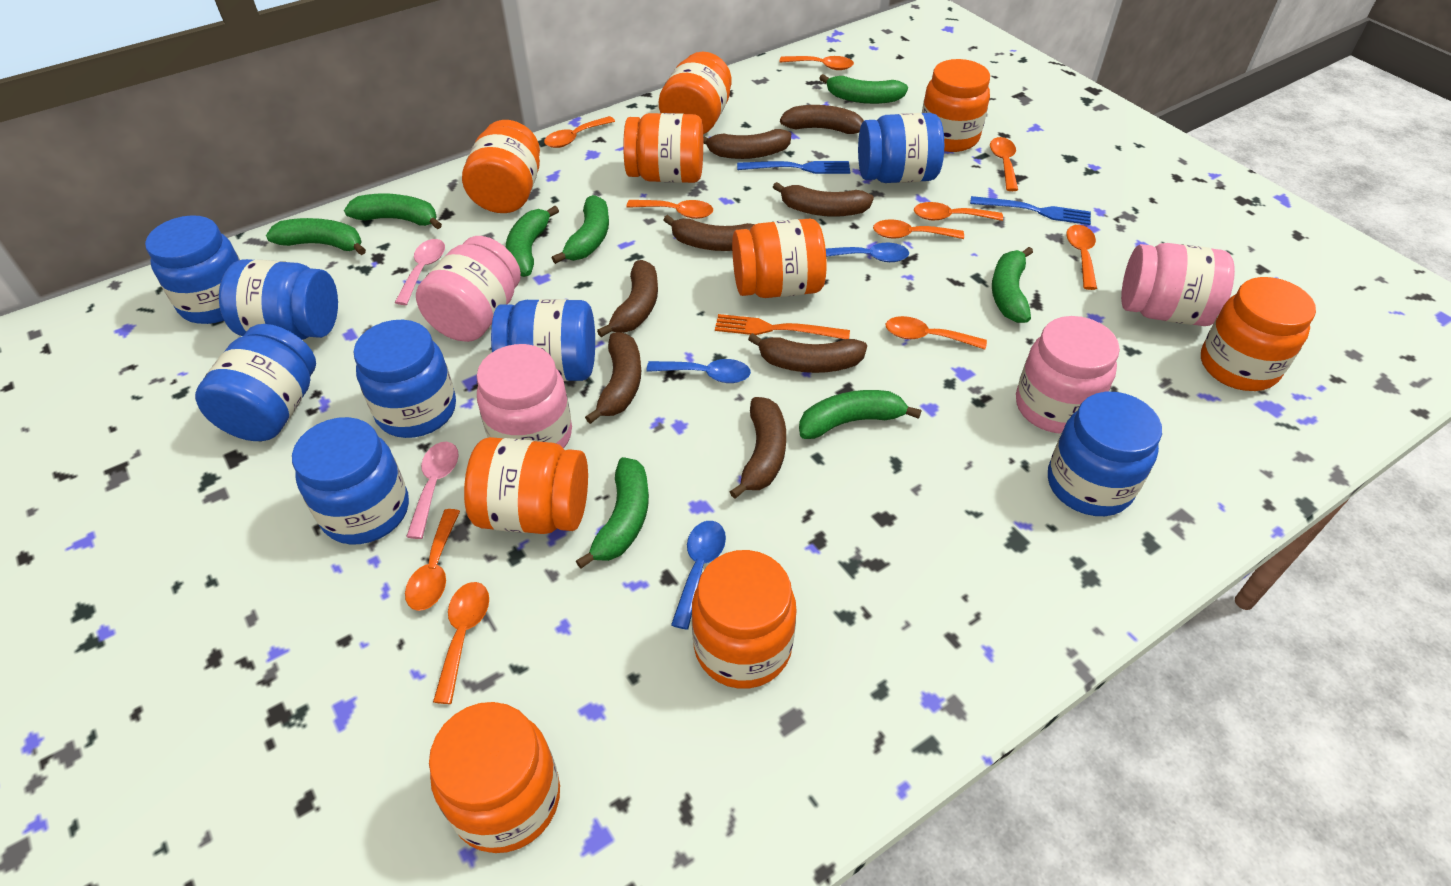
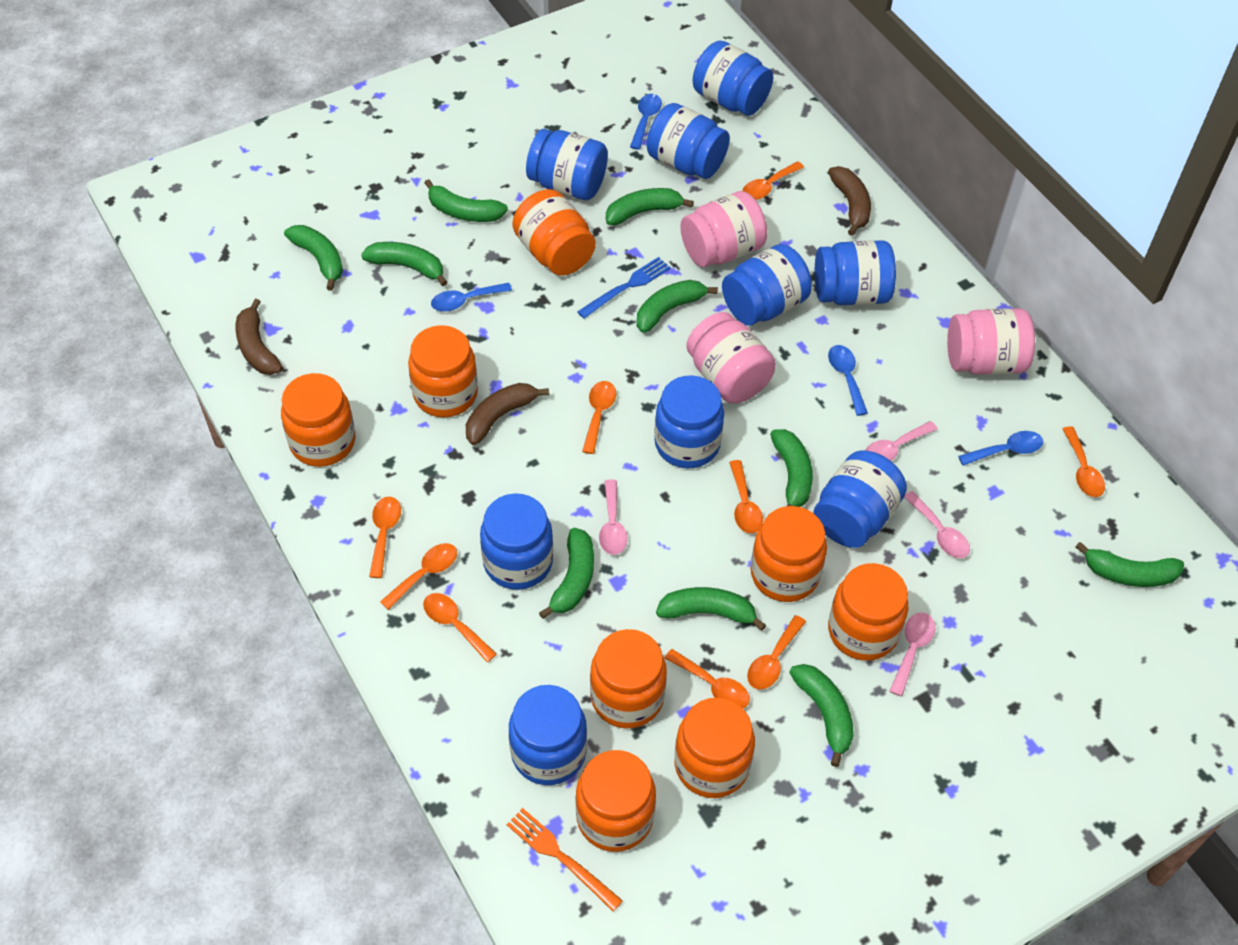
blue fork: [737,161,850,174] [970,196,1091,225] = 2 -> [577,257,671,319] = 1
blue jar: [145,215,240,324] [195,324,316,441] [219,259,338,340] [292,417,409,545] [353,320,456,438] [491,299,595,381] [858,113,944,183] [1048,392,1162,516] = 8 -> [480,493,553,590] [509,685,587,785] [526,129,608,200] [647,103,730,179] [654,375,724,468] [693,40,773,116] [722,244,812,326] [813,451,907,548] [815,240,896,305] = 9
blue spoon: [647,359,751,383] [671,521,726,630] [826,243,909,262] = 3 -> [431,283,512,312] [630,94,662,150] [828,345,868,416] [958,431,1043,466] = 4
brown banana: [585,332,641,424] [597,260,658,337] [664,215,755,251] [703,129,791,159] [730,397,786,499] [748,333,867,373] [773,182,874,217] [780,105,864,134] = 8 -> [236,299,282,375] [466,383,549,445] [828,166,871,236] = 3
green banana: [266,218,366,255] [344,193,442,229] [506,206,559,277] [552,195,609,264] [576,457,649,569] [799,390,922,439] [819,74,908,104] [992,247,1033,323] = 8 -> [284,225,343,291] [361,242,448,286] [424,179,508,222] [539,528,594,619] [606,188,694,225] [637,280,718,333] [656,587,766,631] [770,429,813,507] [789,664,854,767] [1075,542,1184,587] = 10
orange jar: [429,702,560,853] [462,120,540,213] [464,437,588,534] [623,113,703,183] [659,52,732,134] [692,550,797,689] [732,219,827,298] [922,59,990,152] [1201,277,1316,391] = 9 -> [281,373,355,467] [408,325,478,417] [512,189,596,276] [576,750,656,852] [590,629,667,728] [675,698,755,798] [751,506,827,602] [828,563,908,661] = 8
orange spoon: [405,509,460,611] [433,582,489,704] [544,116,615,148] [626,200,713,219] [780,56,854,70] [873,219,964,239] [886,316,987,350] [914,202,1003,221] [990,137,1018,191] [1066,225,1097,290] = 10 -> [369,497,401,578] [380,543,457,610] [423,593,497,662] [582,381,616,454] [665,649,750,708] [729,460,763,534] [742,161,804,200] [747,615,806,689] [1062,426,1105,497] = 9
pink jar: [416,236,521,342] [476,344,572,449] [1016,316,1120,434] [1121,243,1235,326] = 4 -> [680,191,767,267] [686,312,776,403] [947,308,1035,375] = 3
pink spoon: [395,239,445,305] [406,442,459,539] = 2 -> [599,479,628,555] [865,421,938,461] [889,612,936,696] [904,491,970,558] = 4

